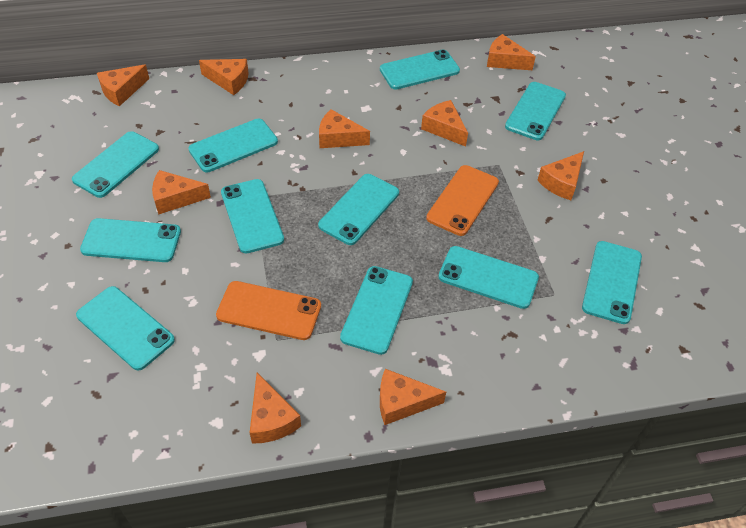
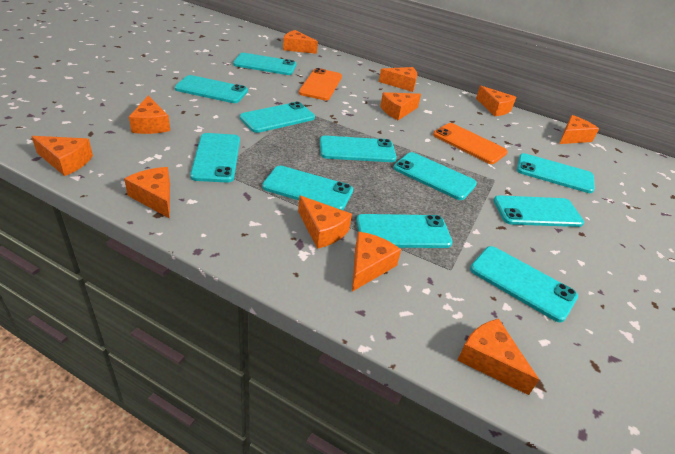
orange cheese: [97,64,149,106] [152,170,211,215] [199,59,249,95] [250,373,301,444] [319,109,370,148] [380,369,446,425] [421,100,468,147] [487,34,536,70] [537,151,584,200] = 9 -> [31,136,93,176] [124,167,170,218] [129,96,170,134] [283,30,318,54] [298,195,352,249] [352,231,401,292] [379,67,417,92] [380,92,421,120] [457,319,539,395] [476,86,516,116] [560,115,599,144] = 11

